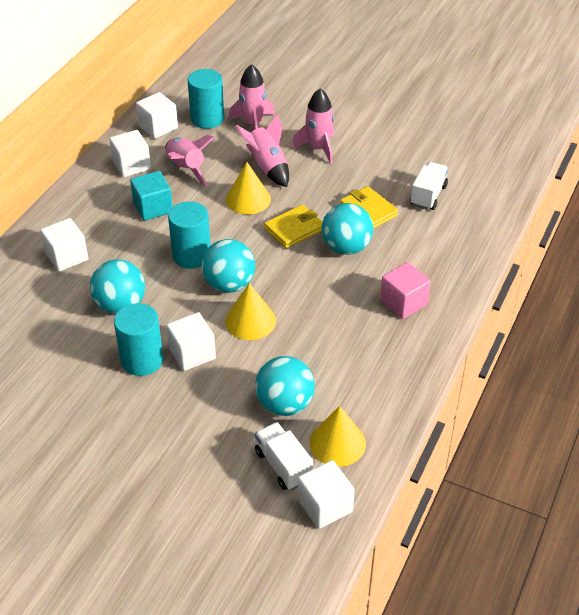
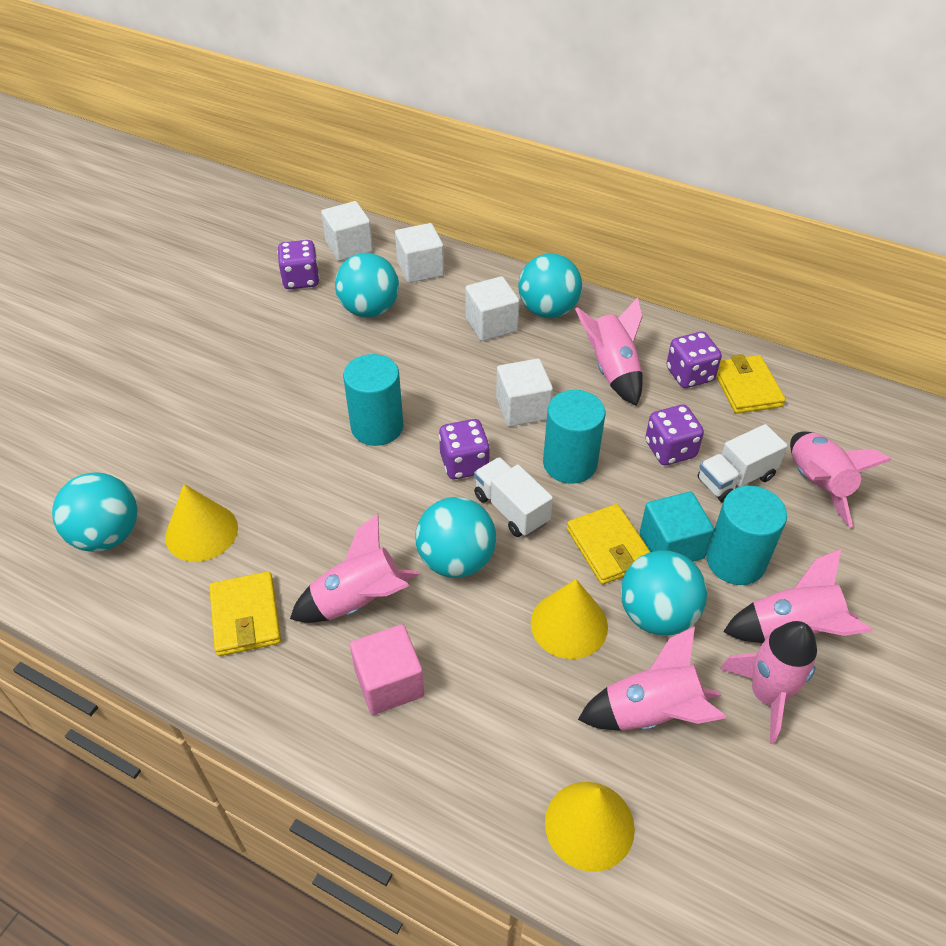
pink rocket: [165,135,215,186] [228,64,274,130] [235,114,289,187] [291,88,334,164] = 4 -> [290,514,420,623] [575,297,642,406] [578,626,726,731] [720,621,817,744] [723,549,873,643] [790,432,892,528] = 6
purple dice: none = 0 -> [277,240,320,289] [439,419,490,479] [645,405,704,465] [666,332,722,388] = 4
turquoise ball: [90,259,145,314] [202,239,255,293] [255,356,315,416] [321,203,373,255] = 4 -> [52,472,138,552] [335,253,399,317] [415,497,496,578] [518,253,582,318] [621,550,707,635] = 5
white cube: [40,218,89,272] [109,130,151,177] [136,92,178,139] [166,312,216,371] [298,460,355,529] = 5 -> [321,201,373,261] [395,223,444,283] [465,276,520,341] [496,358,553,427] = 4
yellow wallet: [264,205,322,249] [340,186,398,229] = 2 -> [209,571,281,656] [567,504,650,584] [716,354,786,414] = 3

